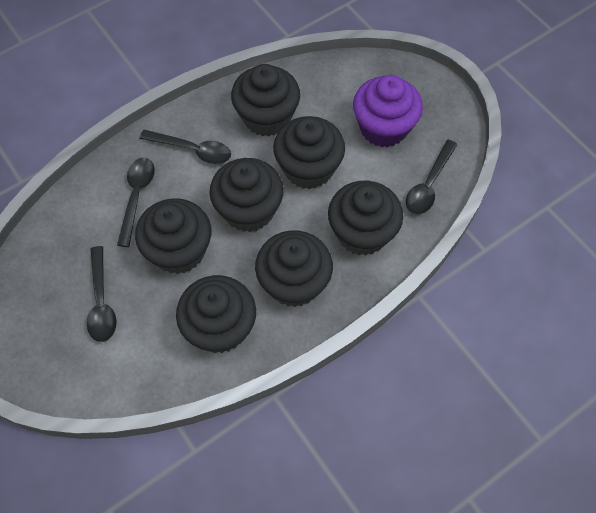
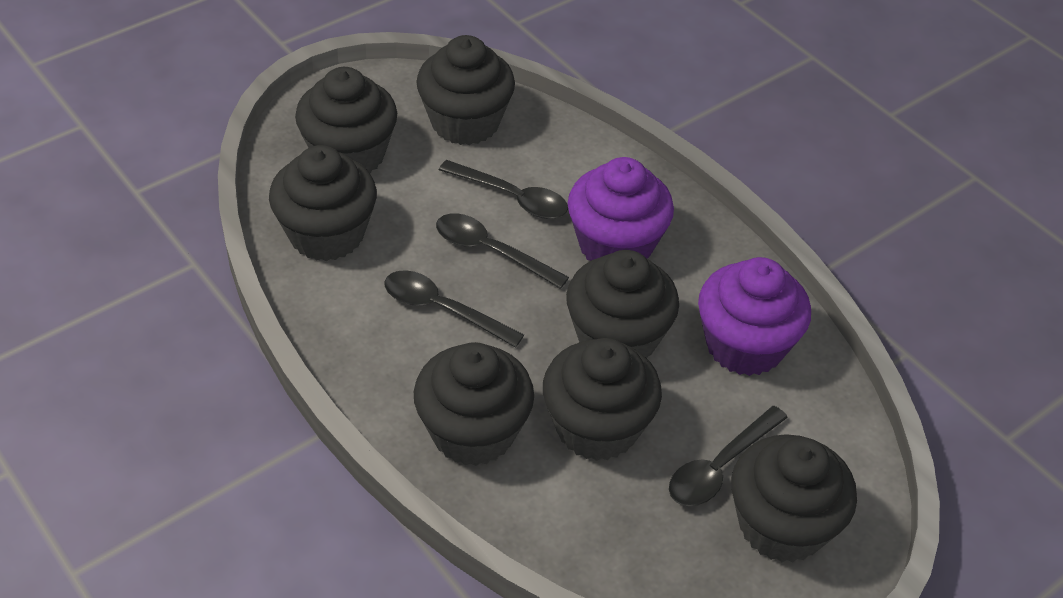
purple cupcake: [353,75,423,147] = 1 -> [568,157,674,261] [698,257,811,376] = 2

